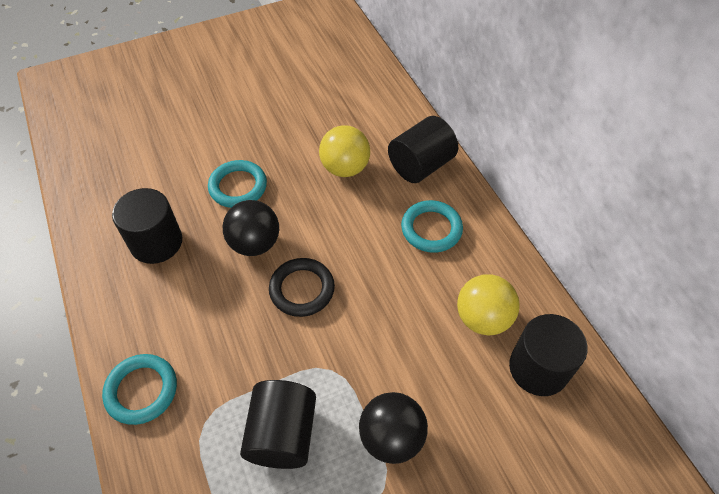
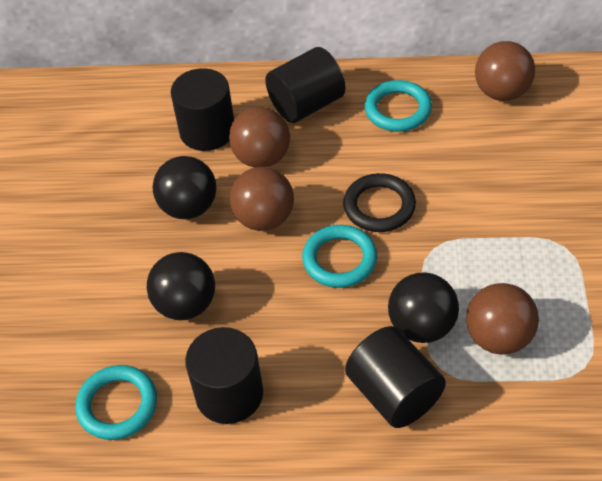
black ball: [223,200,279,256] [359,392,428,464] = 2 -> [147,252,215,320] [153,156,216,219] [388,272,459,343] = 3
brown ball: none = 0 -> [229,107,290,168] [230,167,294,231] [466,283,539,355] [475,41,535,101] = 4
yellow ball: [319,125,370,177] [457,274,520,335] = 2 -> none = 0

